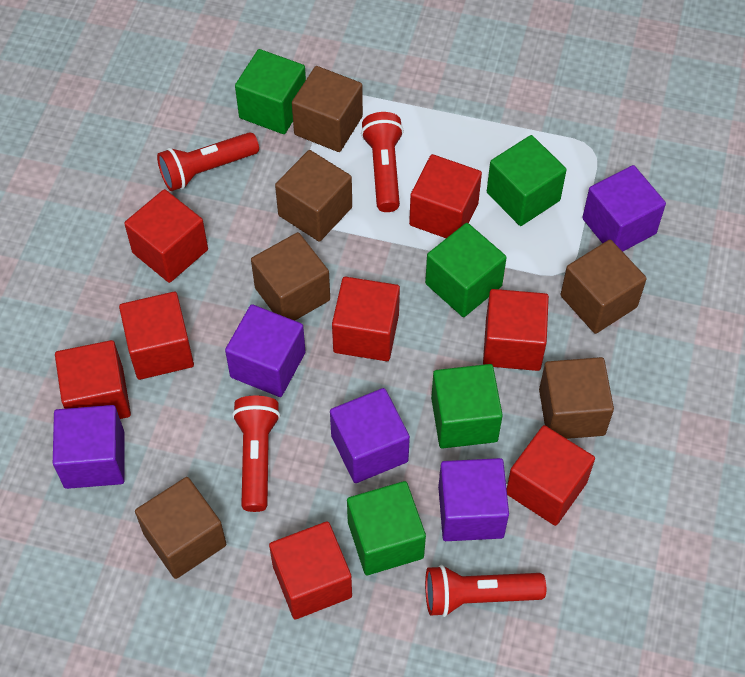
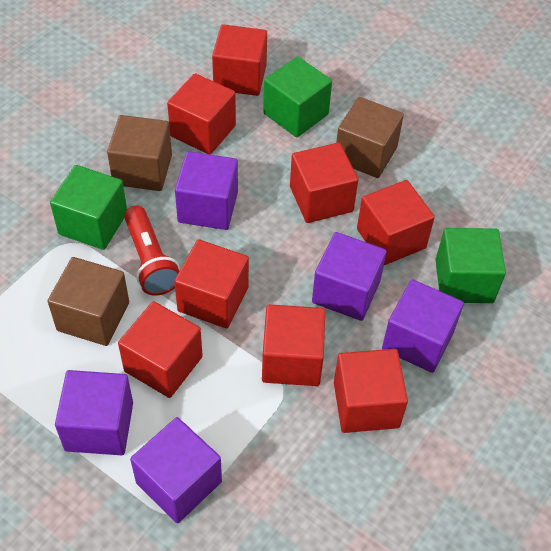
brown cube: [135,477,226,579] [251,232,330,321] [275,150,352,242] [292,66,363,152] [539,357,614,439] [560,240,647,334] = 6 -> [47,257,129,346] [107,115,172,191] [336,97,404,178] = 3
green cube: [235,49,306,134] [347,481,426,575] [425,223,507,317] [431,364,503,449] [487,135,567,226] = 5 -> [50,165,127,250] [263,56,332,137] [435,228,506,303] = 3
red flashlight: [157,132,259,191] [232,396,280,512] [361,112,404,212] [425,565,546,617] = 4 -> [124,205,179,296] = 1

